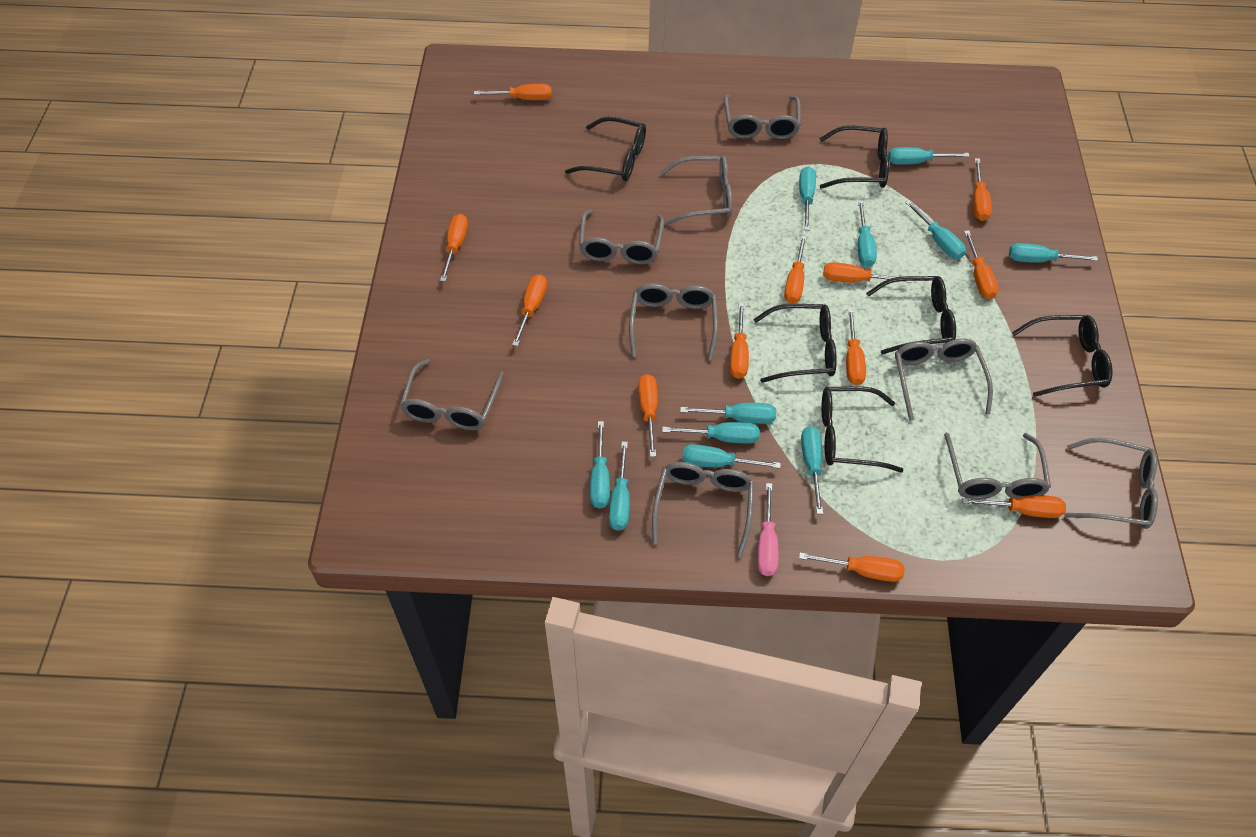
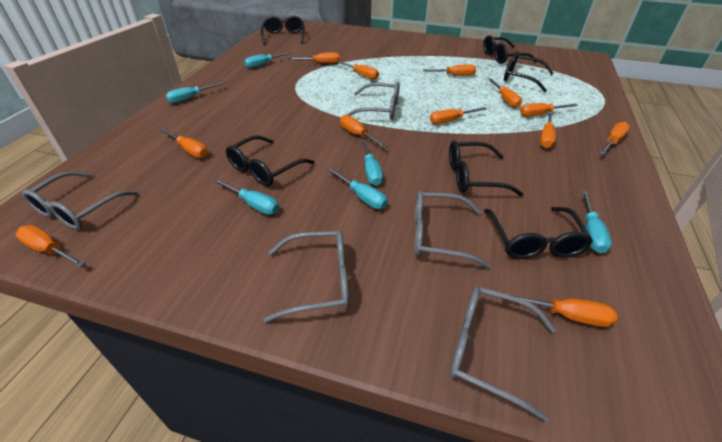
grey glasses: [400,359,504,430] [579,209,664,264] [629,283,718,361] [652,462,754,558] [660,156,732,225] [724,95,801,139] [895,339,993,421] [944,433,1051,500] [1064,437,1158,529] = 9 -> [22,171,138,229] [264,230,349,322] [346,82,400,119] [414,191,490,268] [450,286,556,422] = 5
pink screwdriver: [757,483,778,576] = 1 -> none = 0
turquoise screwdriver: [590,421,610,508] [609,441,630,531] [662,422,759,443] [680,403,776,424] [682,444,781,468] [799,166,816,230] [801,426,823,514] [858,200,877,267] [888,147,970,165] [905,200,966,259] [1009,243,1098,263] = 11 -> [166,82,224,103] [214,179,279,215] [244,52,291,68] [327,168,388,209] [361,139,383,186] [582,191,612,253] = 6

